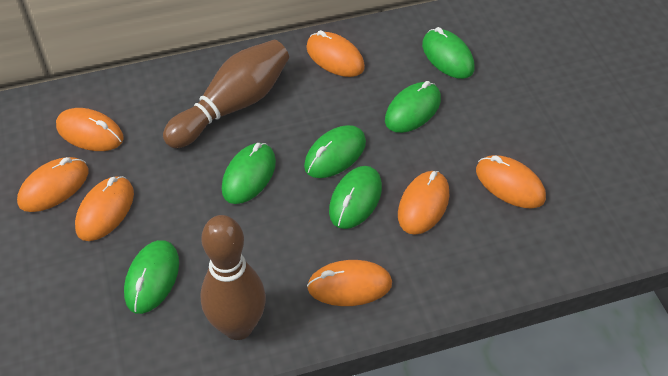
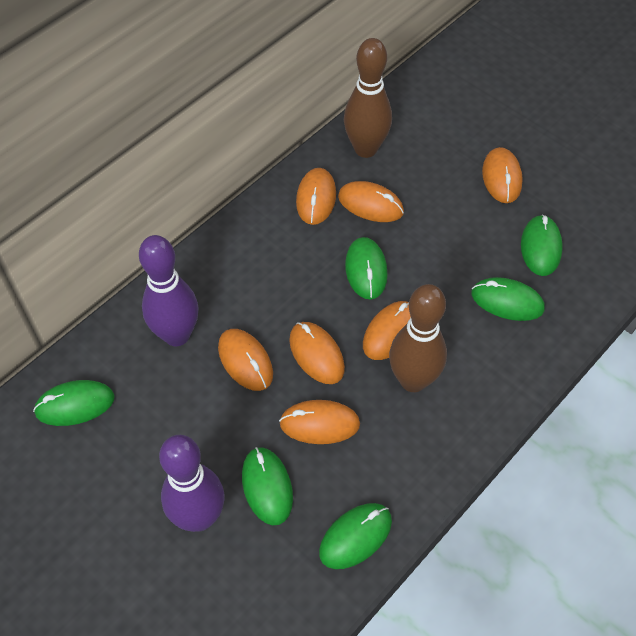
purple bowling pin: none = 0 -> [139,235,199,346] [159,435,225,532] = 2

